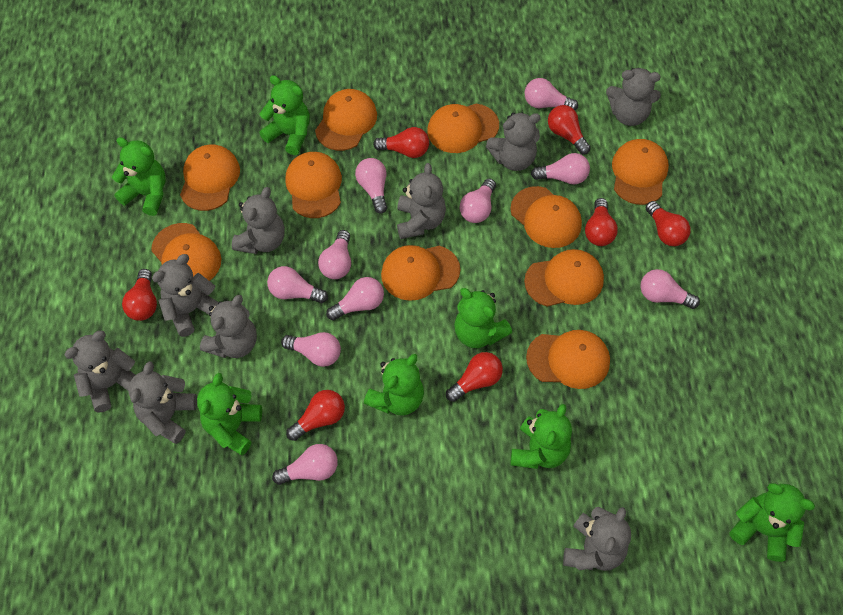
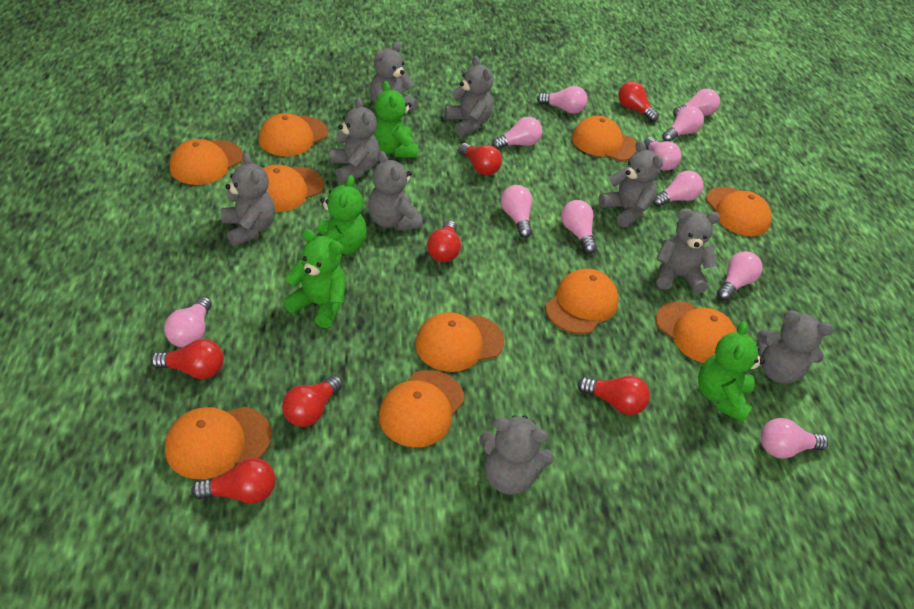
green teddy bear: [112,137,166,216] [197,373,262,455] [259,75,310,155] [364,354,424,416] [454,288,512,348] [510,404,572,469] [730,483,815,562] = 7 -> [283,229,346,328] [318,175,367,254] [374,81,418,158] [698,321,765,423] = 4
pink light bulb: [267,266,328,303] [272,444,338,485] [281,332,341,367] [318,230,351,279] [326,277,384,321] [355,158,387,214] [460,178,496,223] [525,78,578,110] [531,153,590,185] [640,269,700,309] = 10 -> [164,296,212,348] [492,117,542,150] [501,185,532,238] [537,86,588,114] [561,200,597,253] [644,137,681,171] [653,171,703,207] [662,106,704,142] [673,89,720,117] [717,251,763,300] [761,418,828,459] = 11

